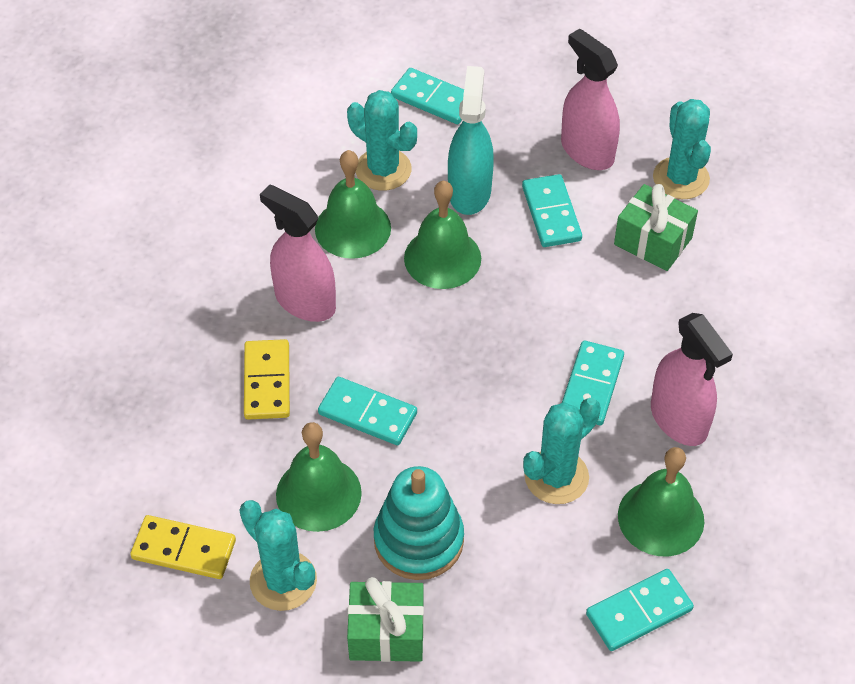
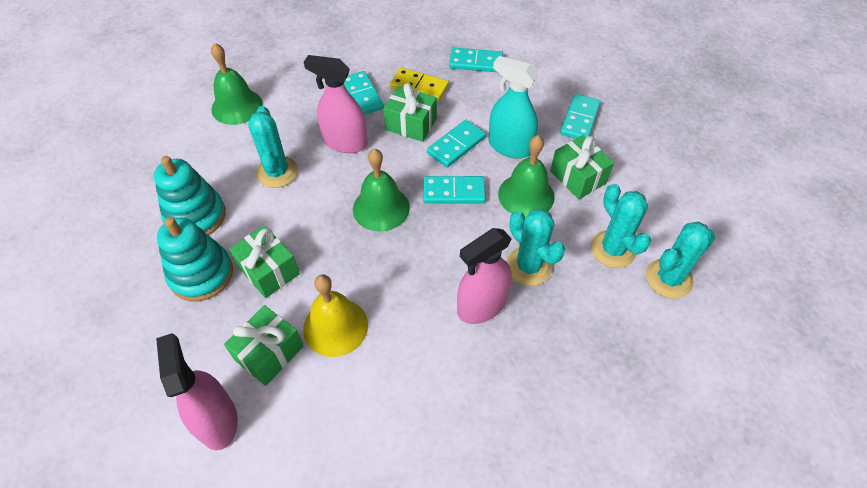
green bell: [276,422,362,532] [315,150,391,259] [404,181,481,289] [618,447,704,556] = 4 -> [211,43,263,125] [353,149,410,232] [498,135,554,218] = 3
green gift: [347,577,424,662] [614,184,698,271] = 2 -> [224,305,303,386] [229,225,300,298] [383,83,437,142] [550,135,614,199] = 4
turquoise stacking toy: [374,466,464,580] = 1 -> [154,156,226,235] [157,217,233,301] = 2
yellow bell: none = 0 -> [303,274,368,357] = 1
yellow domino: [130,515,236,579] [244,339,290,420] = 2 -> [390,68,449,102] = 1

